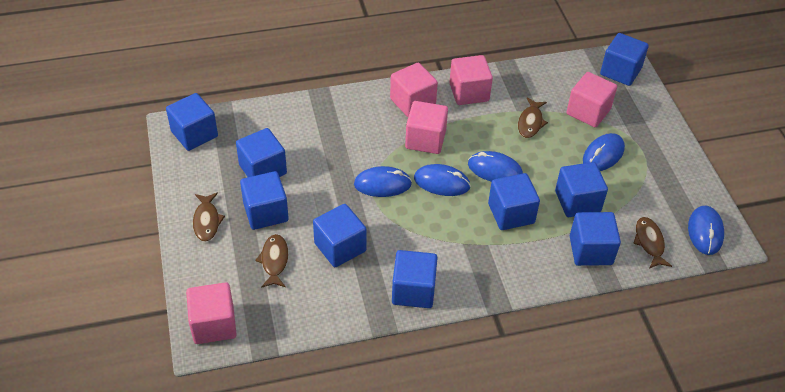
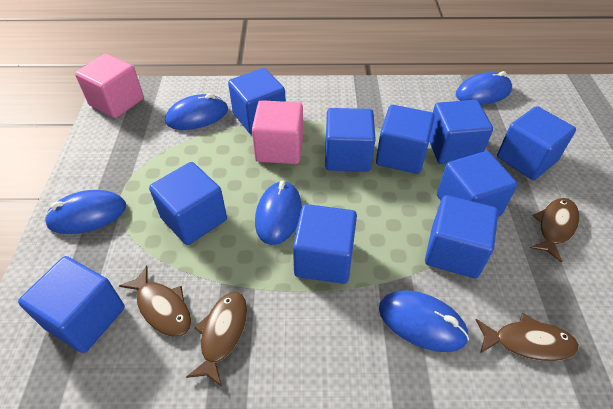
blue cube: [166,93,218,151] [236,128,287,177] [240,171,289,230] [313,204,367,267] [392,250,438,308] [488,173,540,230] [555,162,608,217] [570,212,621,266] [600,33,649,86] = 9 -> [18,256,125,353] [149,162,227,245] [228,68,286,135] [293,204,357,284] [325,108,376,172] [376,105,435,174] [425,195,498,278] [429,100,493,164] [437,151,518,217] [497,106,576,180] = 10
pink cube: [186,282,237,344] [390,63,438,117] [405,101,448,154] [449,55,493,105] [566,72,617,127] = 5 -> [75,54,144,118] [252,100,303,164] = 2

